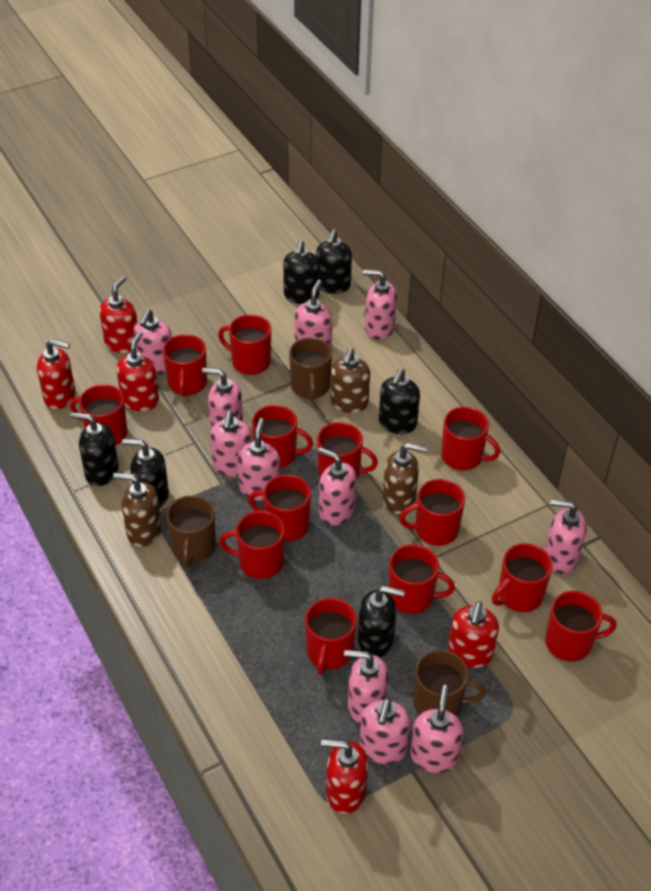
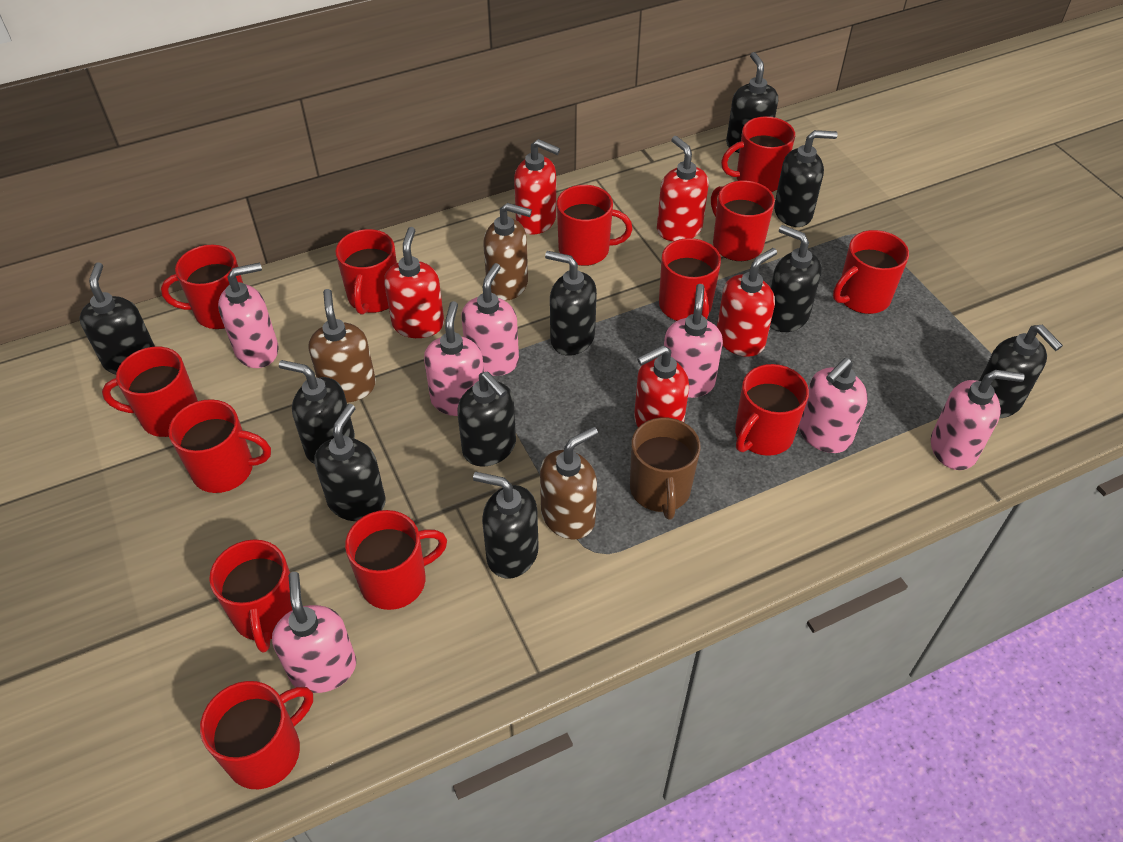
black soap dispenser: [70,412,119,486] [122,439,169,509] [283,240,320,304] [316,230,352,294] [357,586,405,658] [379,368,420,434] = 6 -> [80,262,155,375] [279,360,355,464] [314,404,386,521] [457,371,516,467] [473,472,539,579] [545,251,597,356] [726,52,778,153] [770,225,822,332] [774,130,838,227] [979,325,1063,418] = 10
brown mug: [166,495,216,567] [289,338,332,400] [413,650,486,716] = 3 -> [630,417,701,519] = 1
pink soap dispenser: [133,309,172,375] [202,368,243,429] [210,411,252,477] [238,418,280,501] [295,280,332,348] [318,448,356,526] [344,650,388,724] [359,698,411,764] [363,270,397,340] [410,685,464,773] [545,499,587,574] = 11 -> [218,263,279,368] [272,572,356,693] [424,301,484,416] [461,263,519,376] [664,284,723,398] [799,358,868,453] [931,370,1025,470] = 7

